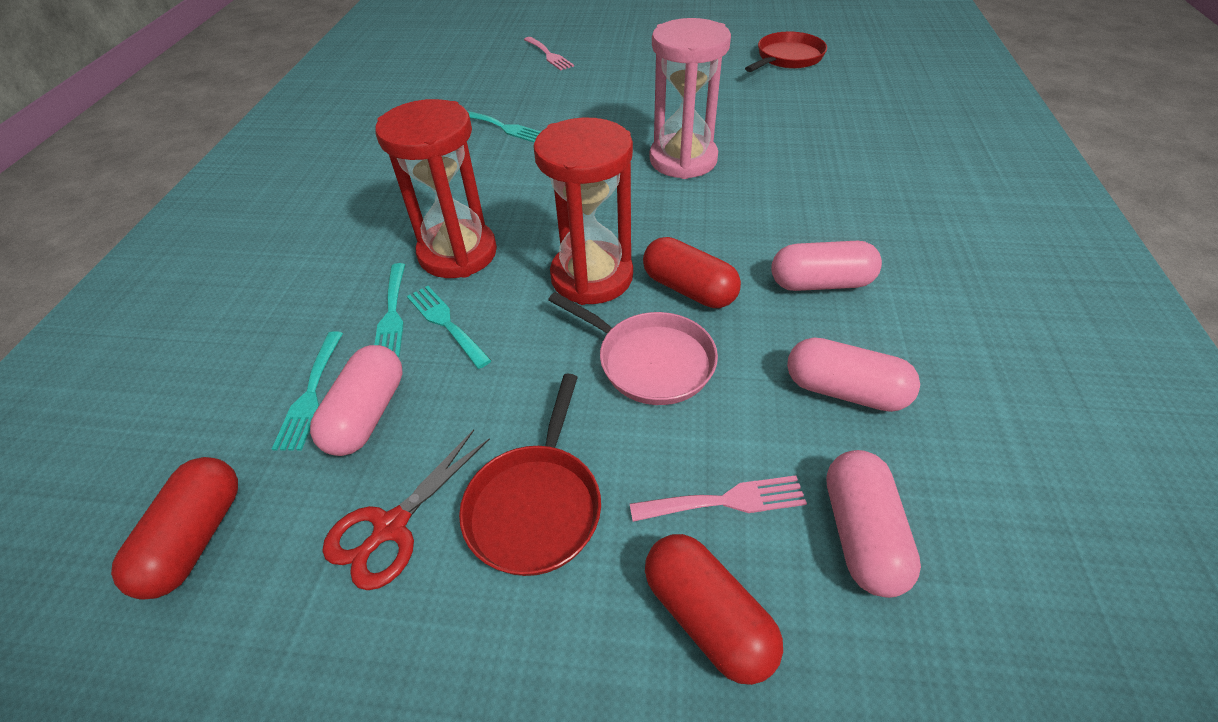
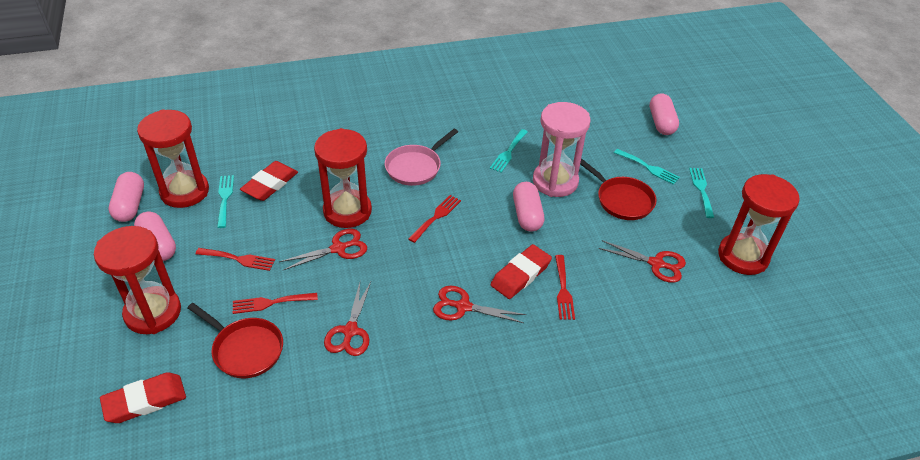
pink fork: [524,37,574,71] [630,475,807,522] = 2 -> none = 0
red capsule: [111,457,238,600] [643,237,741,308] [645,534,783,685] = 3 -> none = 0
red eraser: none = 0 -> [100,372,186,423] [240,161,298,201] [491,244,552,299] = 3
red fork: none = 0 -> [196,248,275,271] [233,293,318,314] [408,195,461,243] [555,255,575,320] = 4
red hourglass: [375,99,497,278] [533,117,633,305] = 2 -> [94,226,181,334] [137,110,209,208] [314,128,372,228] [718,174,800,275] = 4
red scissors: [322,430,490,590] = 1 -> [279,229,367,270] [324,282,371,356] [433,286,526,323] [598,240,686,283] = 4

